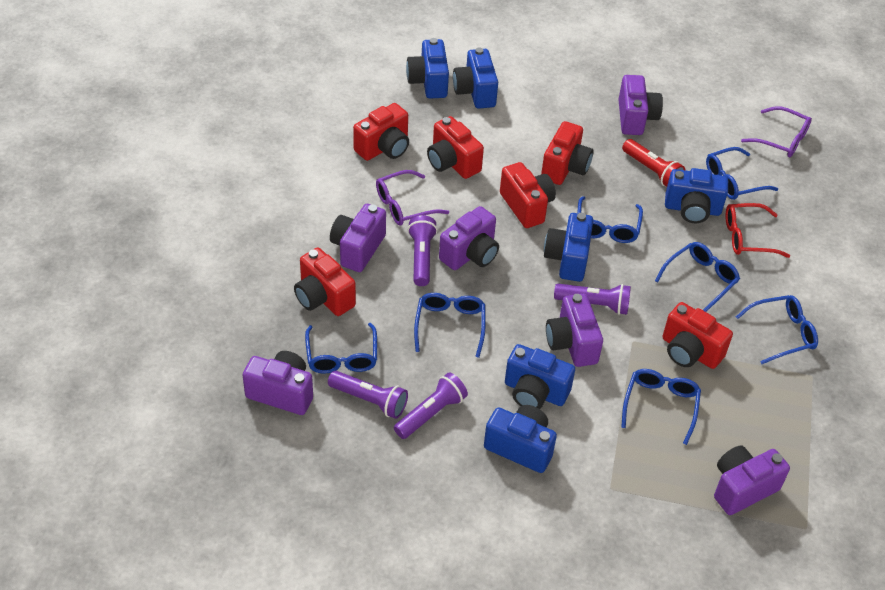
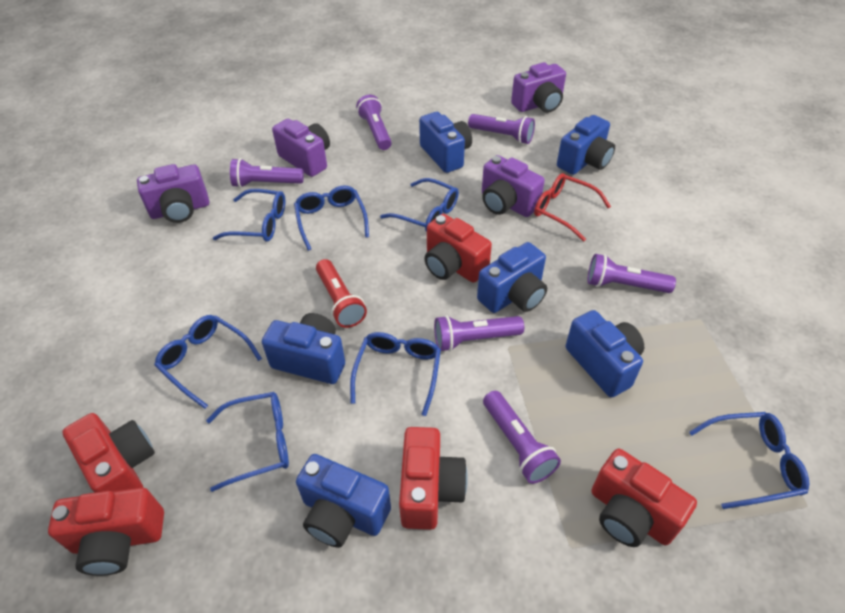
purple camera: [243,351,313,415] [330,204,386,272] [439,206,499,270] [546,294,603,367] [618,75,663,135] [714,446,790,515] = 6 -> [137,164,209,223] [272,119,330,177] [482,155,545,217] [511,62,566,113] = 4
purple flashlight: [328,371,408,419] [394,372,468,439] [407,215,437,286] [554,284,631,315] = 4 -> [230,158,304,188] [356,95,392,150] [434,315,524,352] [468,114,535,144] [483,391,561,484] [588,254,676,293] = 6
purple glasses: [376,170,449,225] [741,106,812,157] = 2 -> none = 0
red camera: [294,247,356,316] [353,103,409,161] [427,116,484,179] [500,162,556,228] [541,121,593,185] [663,302,733,369] = 6 -> [48,488,164,576] [62,413,155,493] [399,427,468,530] [424,214,492,283] [591,449,697,547] = 5

